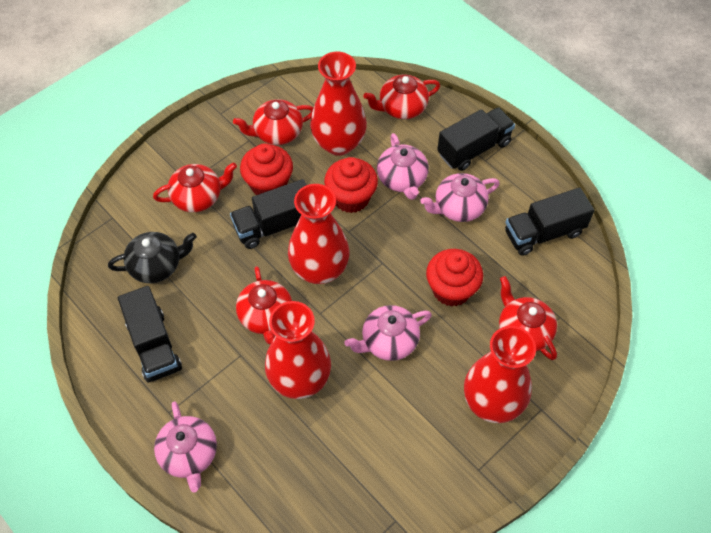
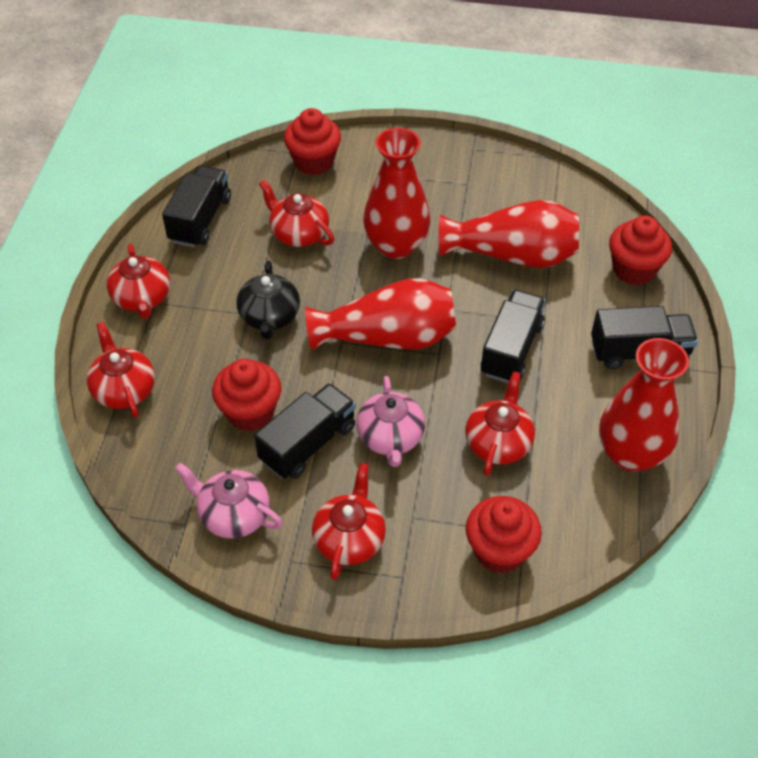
pink teapot: [154,401,217,493] [344,305,432,361] [377,133,429,200] [420,173,500,222] = 4 -> [175,463,283,539] [356,376,425,467] = 2
red cupcake: [240,143,293,195] [324,157,378,213] [426,249,483,307] = 3 -> [212,359,281,431] [284,108,341,175] [466,496,542,573] [609,216,672,285] = 4

